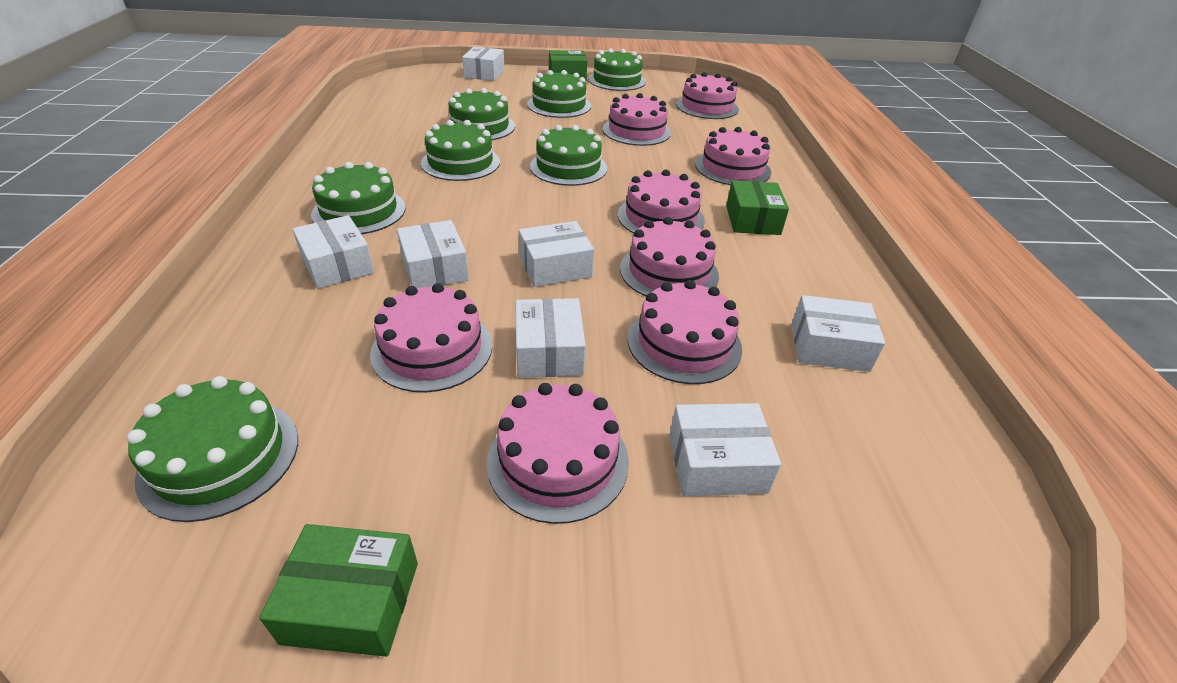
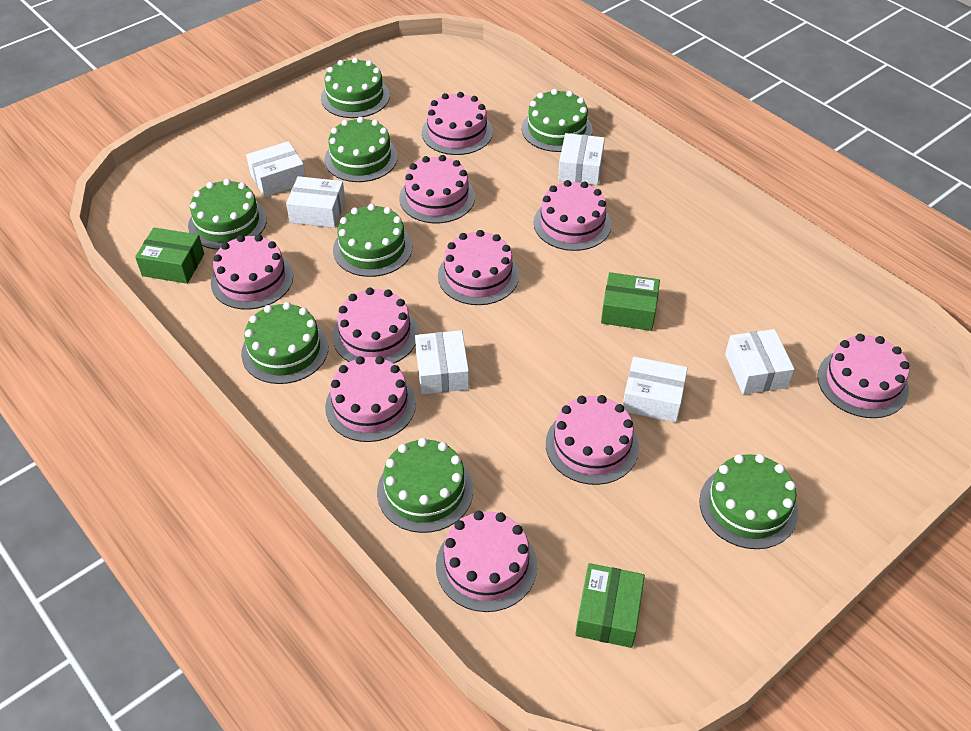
green cake: [127,376,298,522] [311,162,406,234] [421,120,500,181] [445,88,515,140] [527,70,591,118] [530,125,607,186] [588,48,646,91] = 7 -> [188,179,267,250] [241,302,328,384] [321,57,390,118] [324,117,398,182] [333,204,412,277] [377,438,473,533] [522,89,593,152] [699,454,798,549] = 8
pink cake: [370,283,492,393] [487,383,629,524] [603,93,671,146] [618,169,705,234] [620,217,719,296] [628,280,742,384] [676,72,739,119] [695,127,771,185] = 8 -> [211,234,293,310] [325,356,416,442] [332,287,418,364] [399,155,475,223] [422,92,493,155] [436,511,537,612] [438,230,519,305] [534,180,611,251] [546,395,639,485] [817,334,910,418] = 10
white box: [293,215,374,289] [397,220,469,288] [462,47,505,81] [516,298,586,378] [519,221,594,287] [669,403,781,496] [792,295,885,372] = 7 -> [246,141,306,197] [286,176,345,228] [415,330,469,394] [558,133,605,185] [623,356,688,422] [725,329,794,395] = 6

